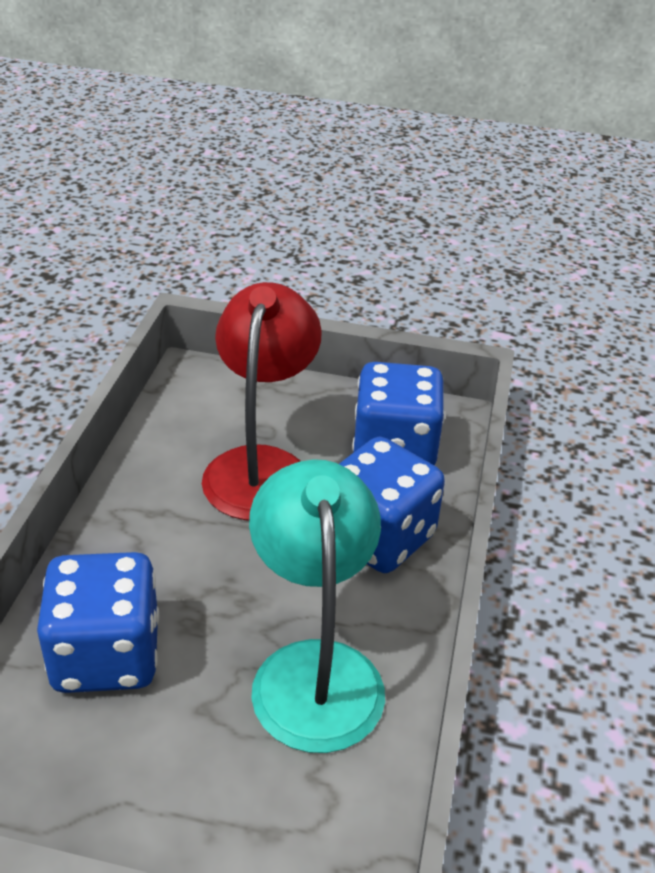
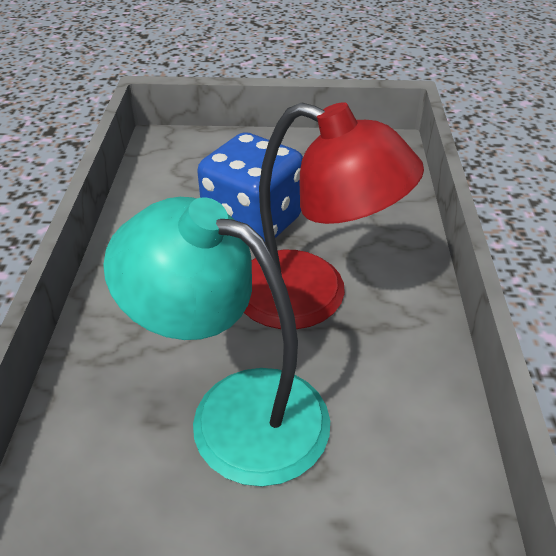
blue dice: [37,552,159,693] [339,437,445,573] [352,362,445,466] = 3 -> [197,132,303,241] = 1

